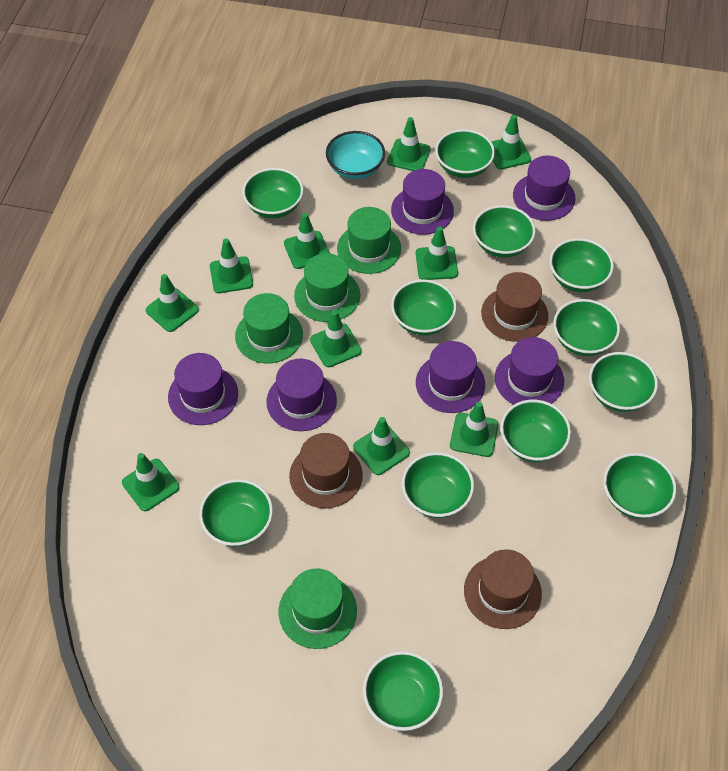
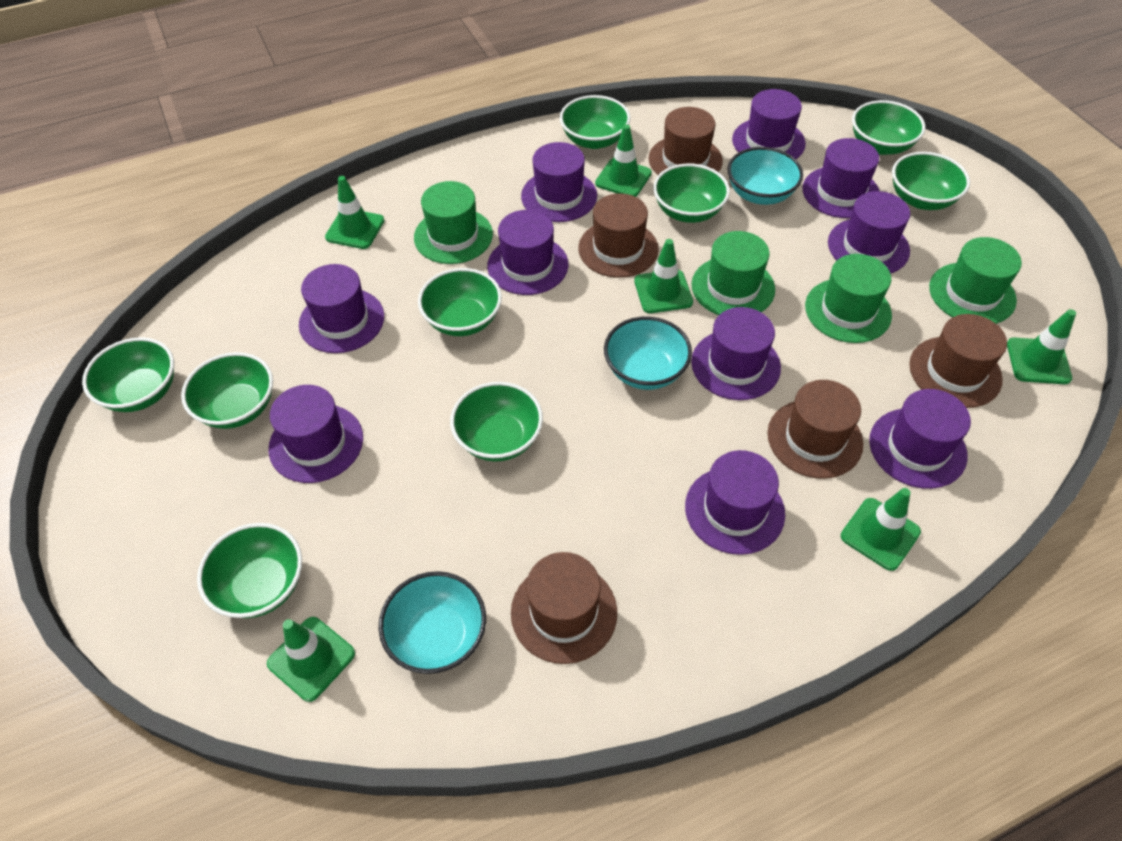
brown hat: [289,433,363,508] [464,549,542,629] [481,272,548,342] = 3 -> [511,552,617,664] [578,193,659,278] [649,107,723,175] [767,380,863,479] [909,314,1007,408] = 5
green bowl: [199,479,273,547] [242,168,304,218] [363,651,443,731] [391,279,457,336] [402,452,474,518] [435,129,495,178] [473,205,536,258] [500,400,571,462] [549,238,614,292] [553,299,620,356] [589,352,658,412] [603,453,676,519] = 12 -> [82,337,174,412] [181,352,273,429] [197,523,302,618] [418,268,502,336] [450,382,543,461] [560,95,631,149] [653,164,730,223] [852,100,925,155] [892,152,970,210] = 9
green traffic cone: [122,453,180,511] [146,274,199,332] [210,239,253,293] [284,213,330,269] [310,310,362,367] [353,417,410,475] [387,117,431,171] [416,226,458,280] [450,402,499,457] [491,115,531,169] = 10 -> [267,617,355,702] [325,176,385,249] [595,124,652,197] [634,239,693,313] [841,488,921,571] [1007,309,1076,384] = 6
purple hat: [168,353,238,425] [266,359,337,431] [391,169,454,235] [416,341,485,413] [495,337,564,405] [513,156,575,221] = 6 -> [268,385,363,483] [299,264,384,353] [487,210,568,295] [521,142,597,222] [685,450,785,555] [691,307,781,400] [732,89,806,159] [802,138,879,218] [828,191,910,274] [869,389,971,489] = 10
turquoise bowl: [326,131,385,180] = 1 -> [379,571,486,674] [604,316,692,390] [727,147,803,205] = 3

